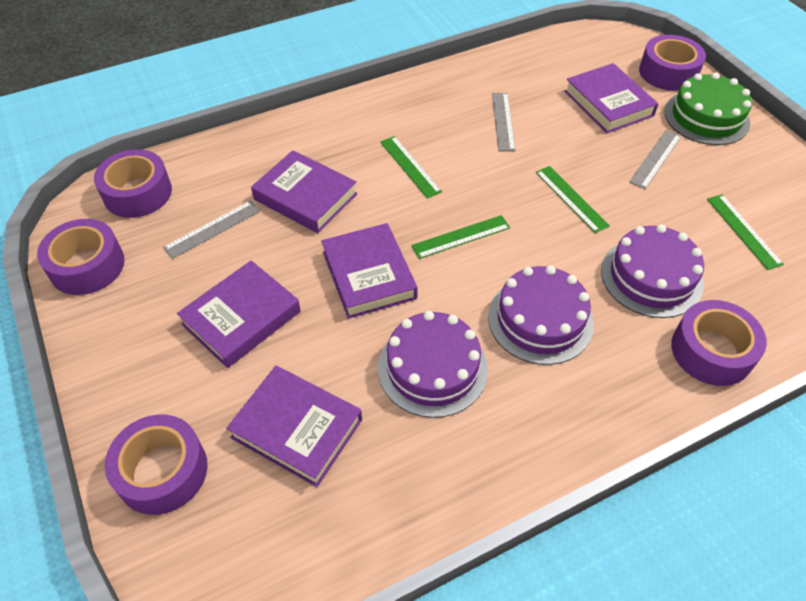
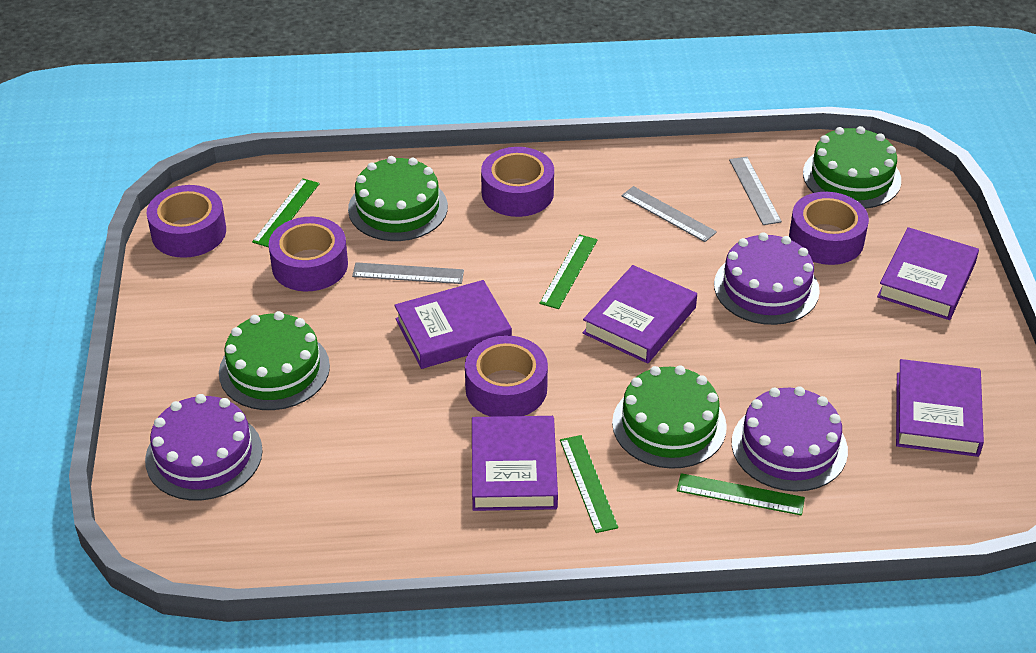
green cake: [664,72,752,145] = 1 -> [219,311,330,410] [348,156,448,241] [612,365,727,469] [803,126,901,209] = 4

